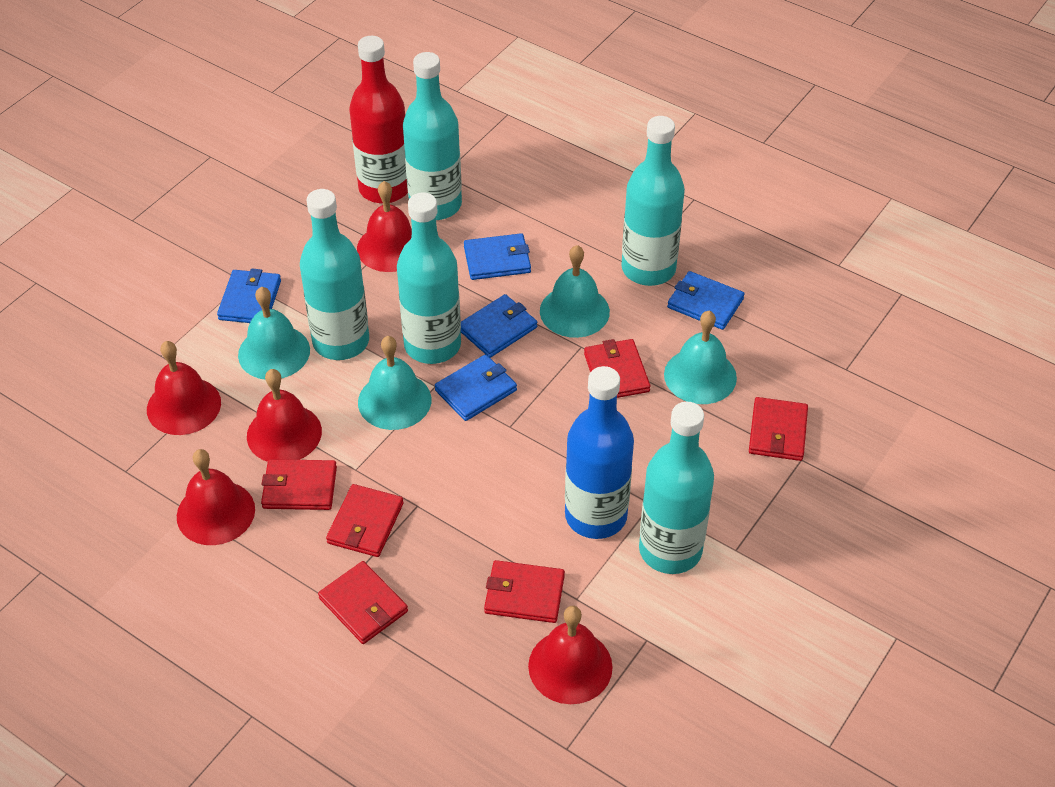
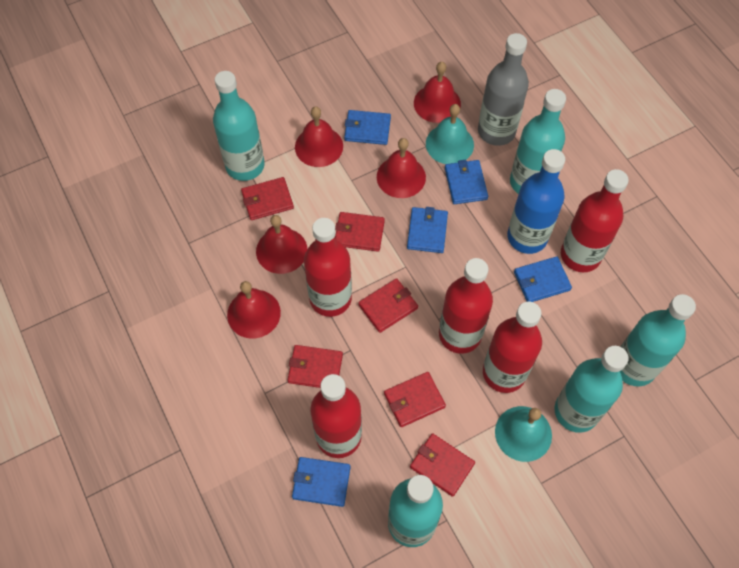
grey bottle: none = 0 -> [478,33,529,146] = 1
red bottle: [349,36,408,204] = 1 -> [304,218,352,317] [310,374,362,458] [439,258,493,354] [483,302,542,393] [561,169,629,272] = 5
turquoise bell: [238,287,310,379] [358,336,431,430] [540,245,610,338] [664,311,737,404] = 4 -> [426,104,474,164] [495,406,552,462] = 2

